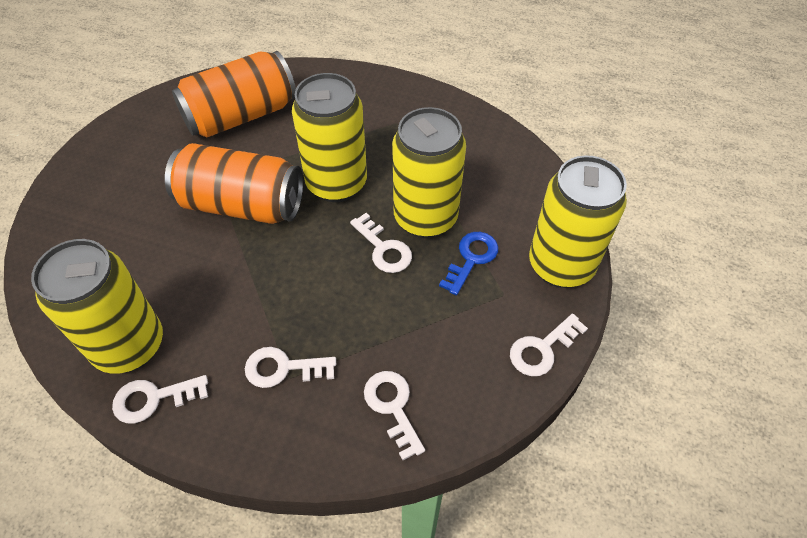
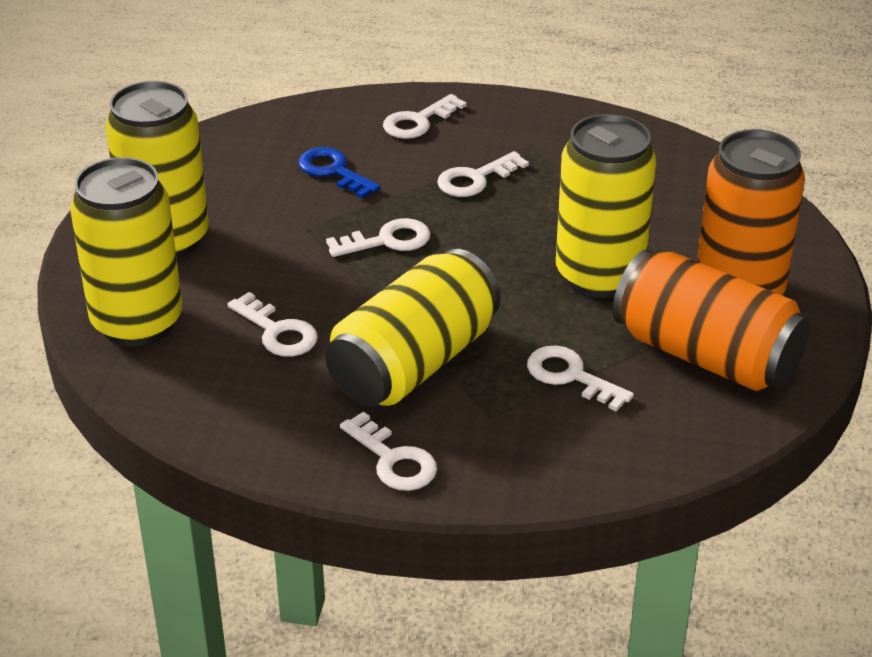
white key: [112,375,208,423] [245,347,336,388] [350,213,412,273] [364,371,425,460] [510,313,588,376] = 5 -> [228,292,318,357] [326,218,431,257] [340,411,437,491] [383,94,467,139] [437,151,529,197] [527,346,634,412] = 6

